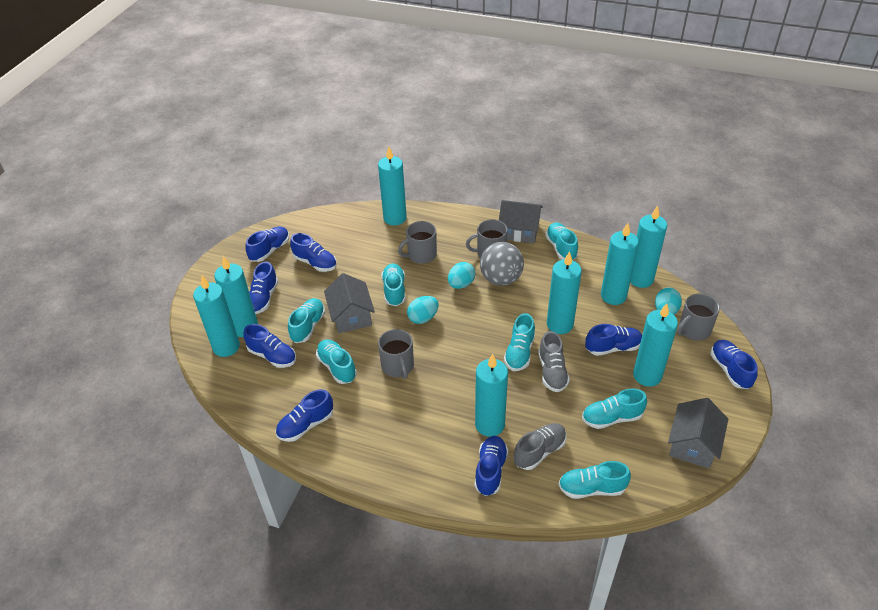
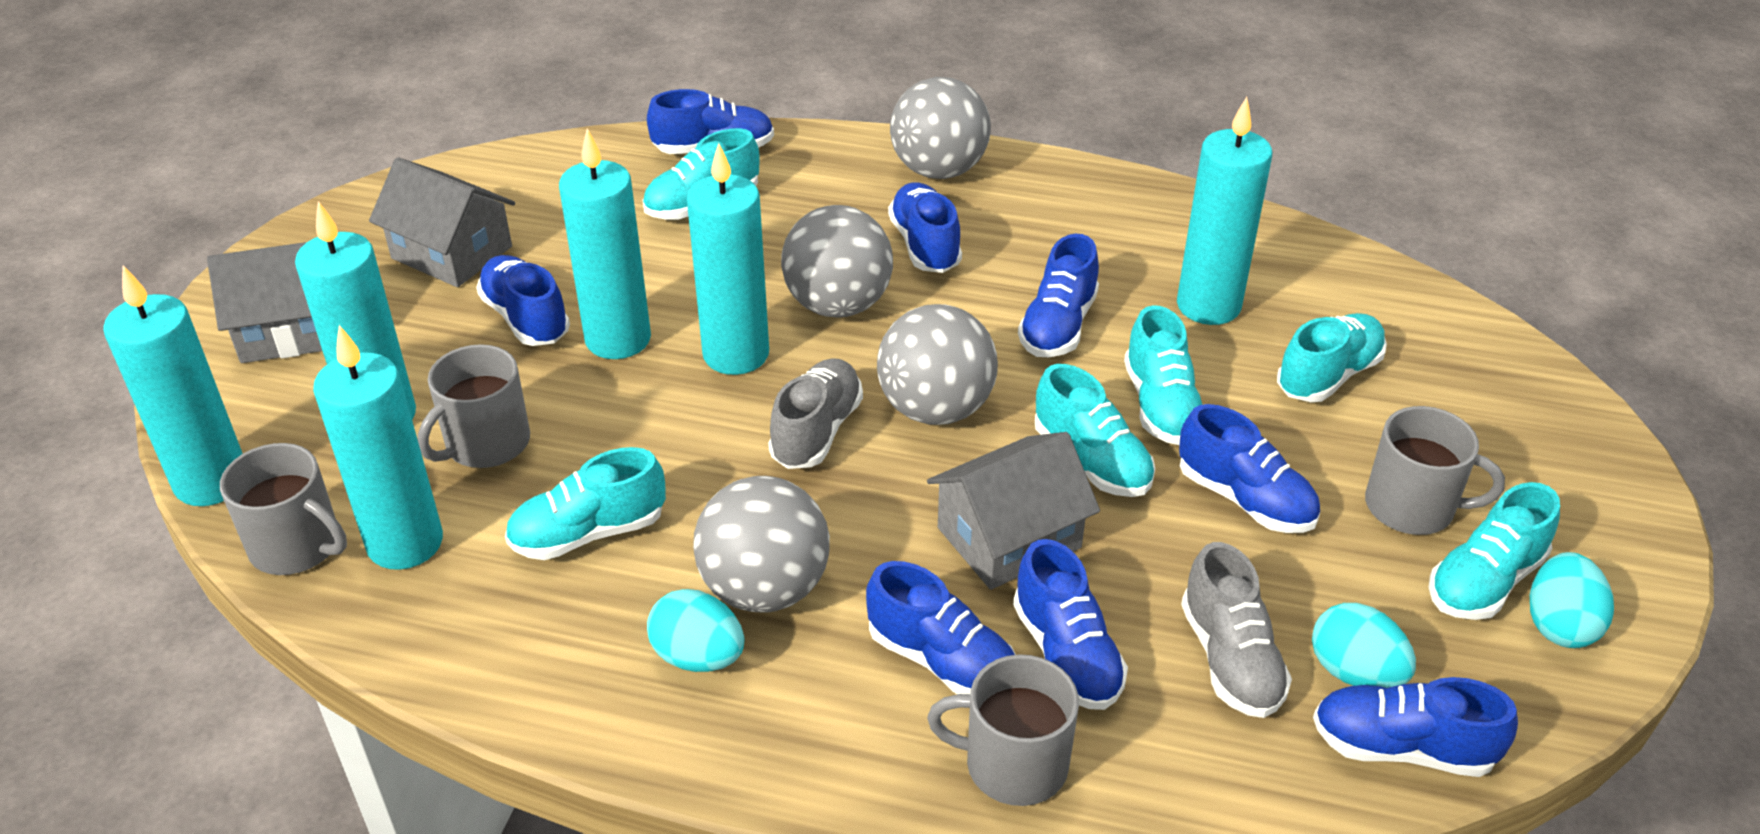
grey ball: [480,242,524,286] = 1 -> [693,476,830,613] [781,205,893,318] [877,304,998,425] [890,77,991,179] = 4
turquoise candle: [193,276,240,357] [214,256,258,337] [378,147,407,225] [475,354,508,437] [547,251,582,334] [601,223,639,305] [630,206,667,288] [633,303,678,387] = 8 -> [103,266,243,506] [295,201,416,419] [313,325,443,570] [559,129,651,359] [687,143,769,375] [1177,97,1272,325] = 6
turquoise shoe: [288,298,325,343] [316,339,357,384] [381,263,406,306] [504,313,535,371] [545,223,578,260] [559,461,631,499] [582,388,647,429] = 7 -> [505,447,666,560] [643,128,760,220] [1035,364,1155,497] [1124,305,1202,445] [1277,313,1387,402] [1429,482,1560,620] = 6

